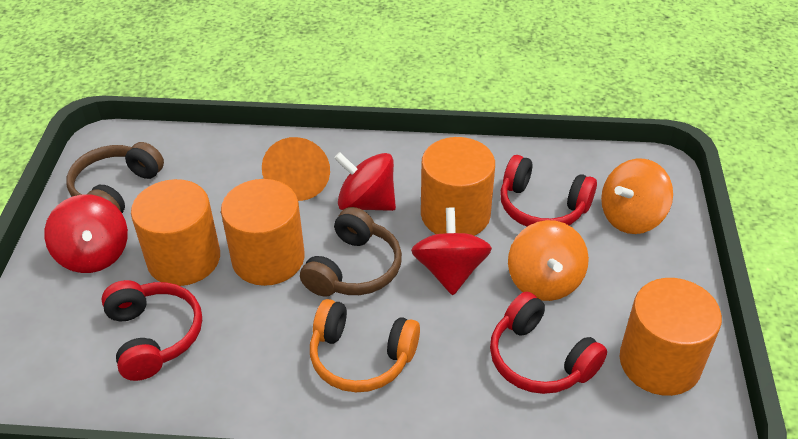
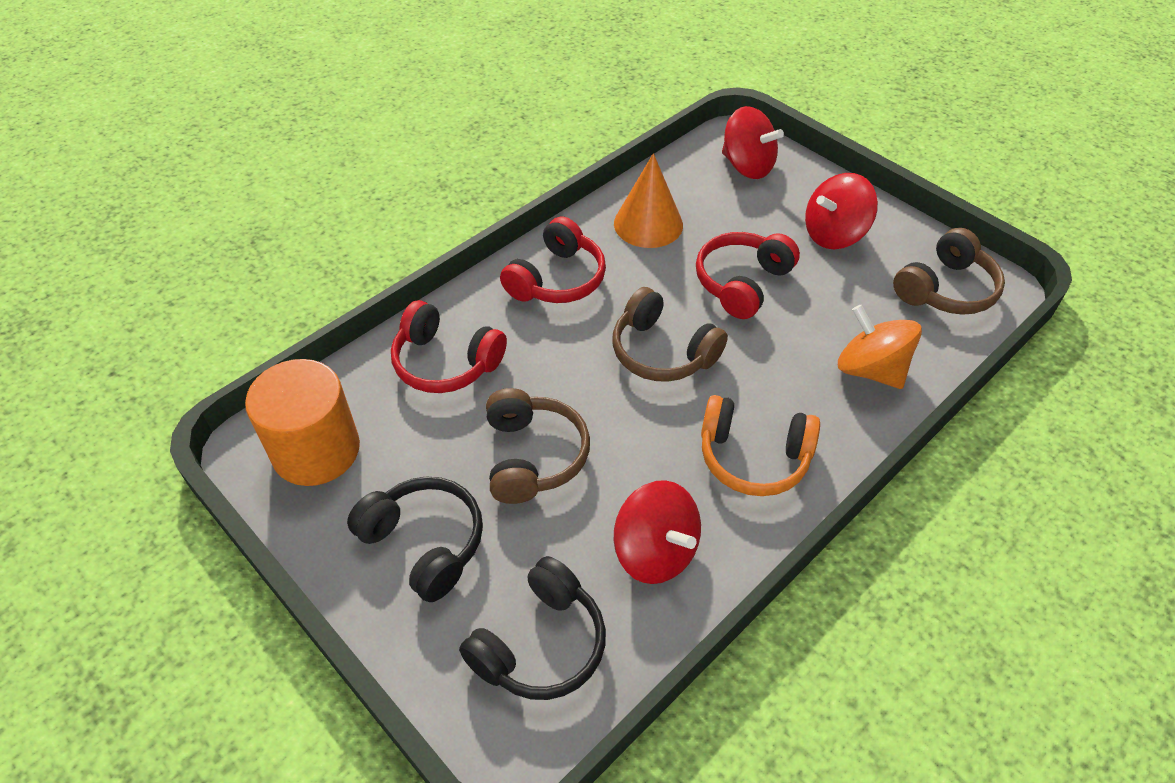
black headphones: none = 0 -> [347,476,483,602] [459,556,606,700] = 2
brown headphones: [66,142,164,213] [300,207,402,297] = 2 -> [486,388,590,504] [612,287,728,382] [893,228,1005,315] = 3
orange cylinder: [131,179,220,286] [221,179,305,286] [421,137,495,236] [620,278,722,396] = 4 -> [245,359,360,486] = 1
orange spinning top: [508,220,589,301] [601,158,673,234] = 2 -> [838,305,922,389] = 1

